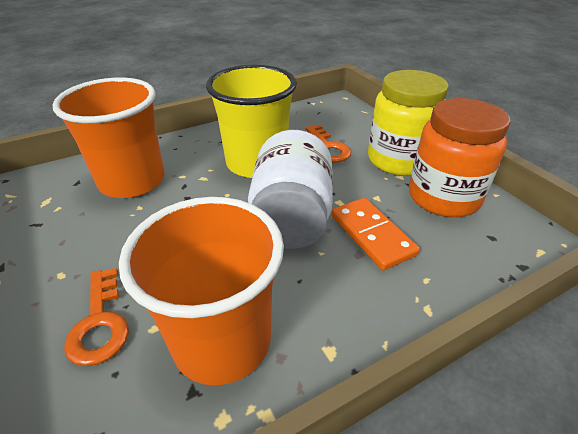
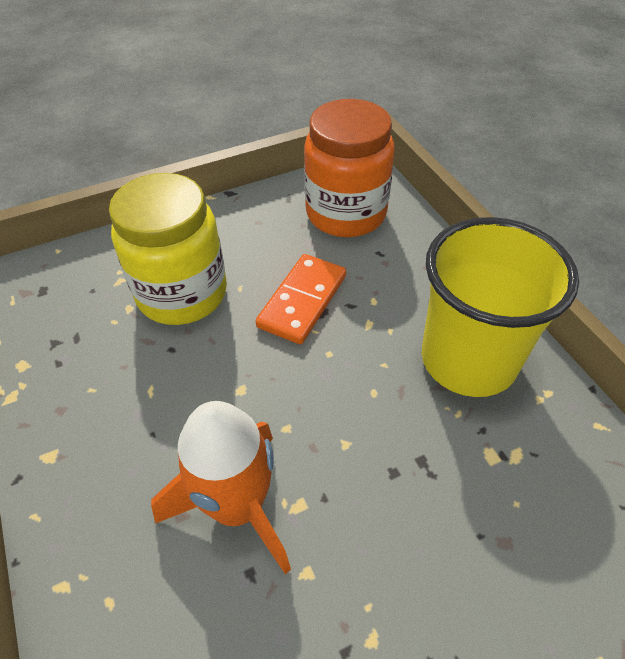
orange cup: [52,77,165,198] [119,197,284,386] = 2 -> none = 0
orange key: [64,268,129,366] [305,125,351,163] = 2 -> none = 0
orange rocket: none = 0 -> [151,401,291,574] = 1
white jar: [248,130,333,249] = 1 -> none = 0

